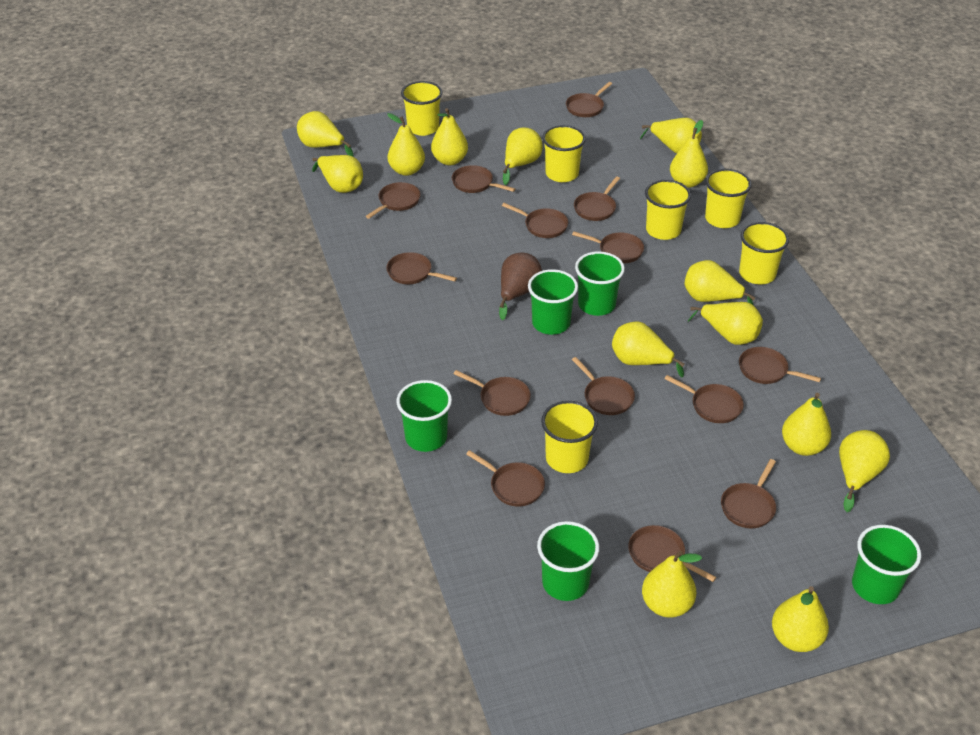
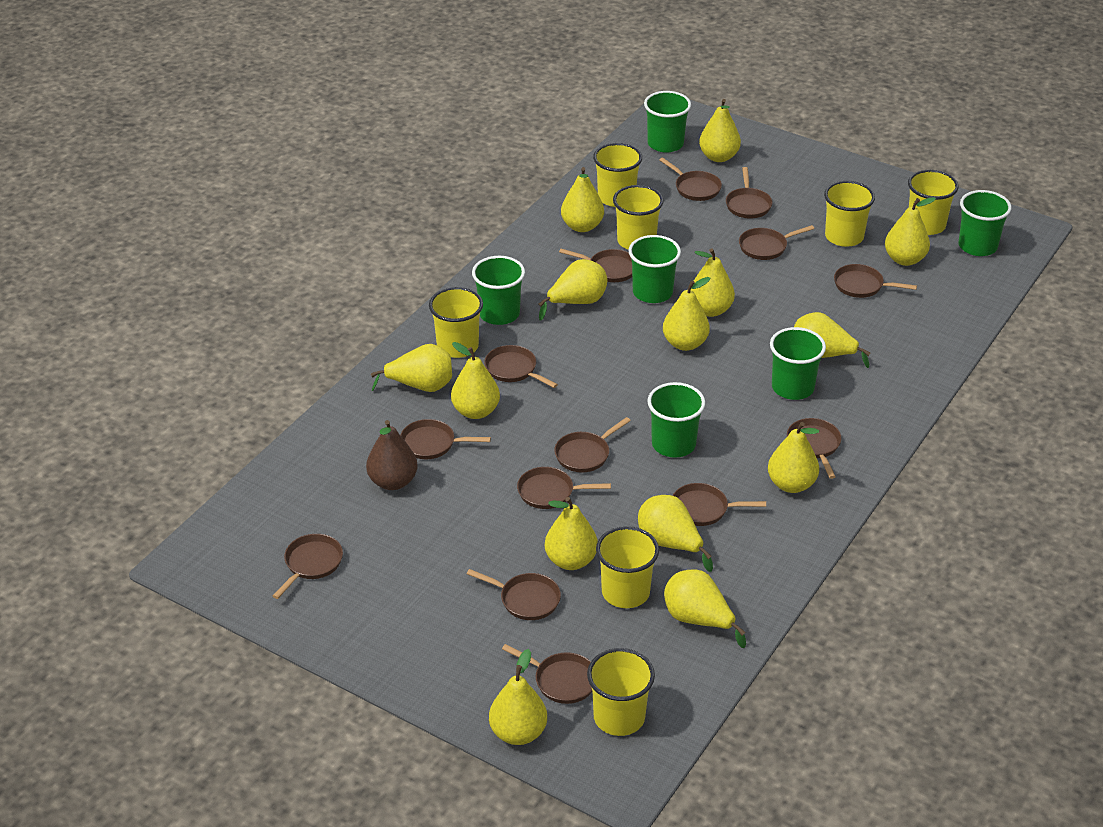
green cup: [396,380,452,452] [528,269,578,335] [537,521,599,601] [575,251,625,316] [852,525,921,604] = 5 -> [472,256,525,325] [628,235,681,303] [644,91,691,153] [647,382,705,458] [770,327,826,400] [958,190,1012,256] = 6
yellow cup: [401,81,442,136] [541,401,598,473] [542,125,586,182] [645,180,691,240] [705,169,752,228] [739,222,789,284] = 6 -> [429,287,483,358] [587,648,655,736] [593,143,642,207] [596,526,659,608] [613,185,664,250] [824,181,875,247] [908,170,959,235] = 7

